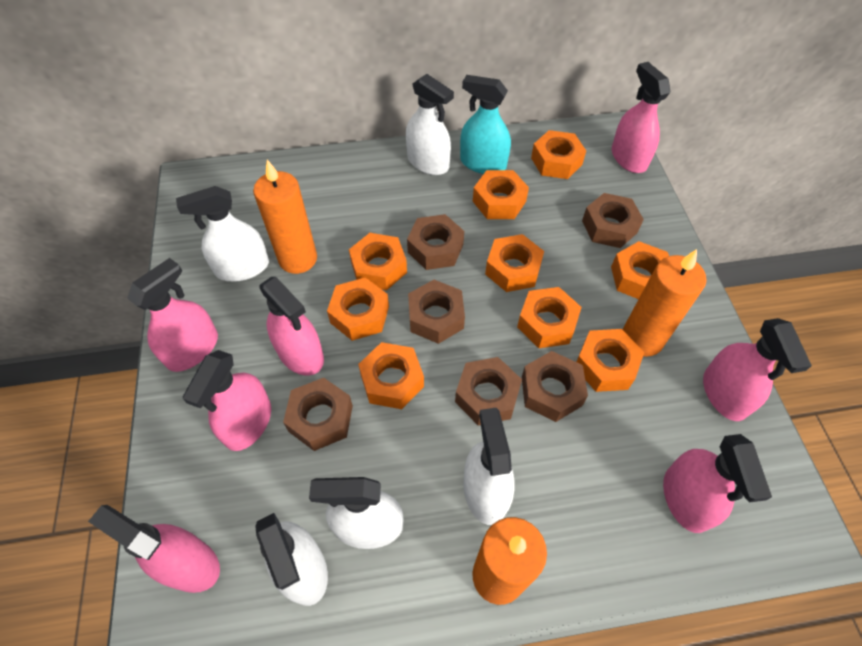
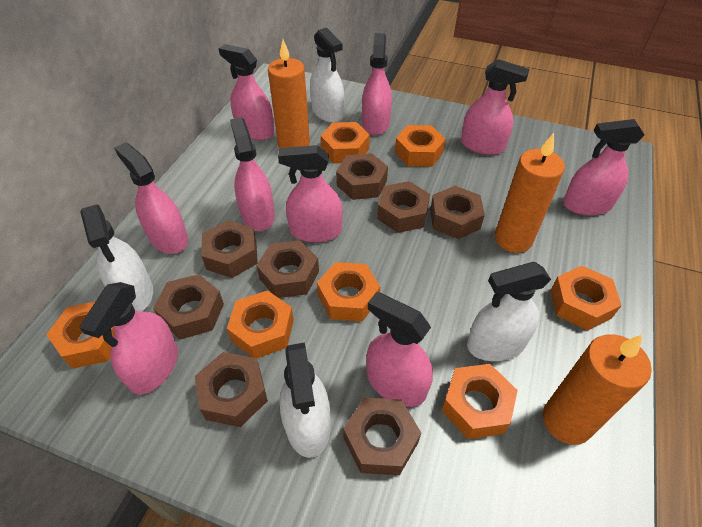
brown nut: [283,378,353,451] [407,214,464,270] [408,280,465,344] [455,357,522,425] [522,351,588,422] [582,193,644,248] = 6 -> [153,274,224,339] [195,352,268,427] [201,220,258,278] [257,240,319,298] [336,153,388,200] [343,397,421,475] [377,181,430,233] [430,186,485,239] = 8
orange nut: [327,278,389,341] [349,233,407,290] [358,342,424,409] [473,170,529,219] [485,234,544,292] [517,287,582,348] [531,130,586,179] [576,329,645,392] [611,241,669,299] = 9 -> [46,302,114,369] [227,290,294,358] [317,262,380,322] [321,122,370,163] [395,125,445,167] [442,364,518,439] [551,266,622,331] = 7
pink spray bottle: [88,505,220,593] [127,258,218,372] [183,350,271,451] [259,277,324,375] [612,62,670,173] [663,434,772,533] [703,318,812,421] = 7 -> [79,282,178,395] [114,142,188,254] [218,44,274,140] [230,117,275,231] [278,145,343,242] [362,33,392,135] [366,292,433,407] [461,59,530,155] [563,119,645,216] = 9
turquoise spray bottle: [460,75,511,174] = 1 -> none = 0
white spray bottle: [176,186,269,281] [255,513,328,606] [309,477,404,549] [406,74,454,175] [463,408,515,525] = 5 -> [80,204,153,311] [280,343,331,458] [310,27,344,123] [467,262,551,361] = 4

